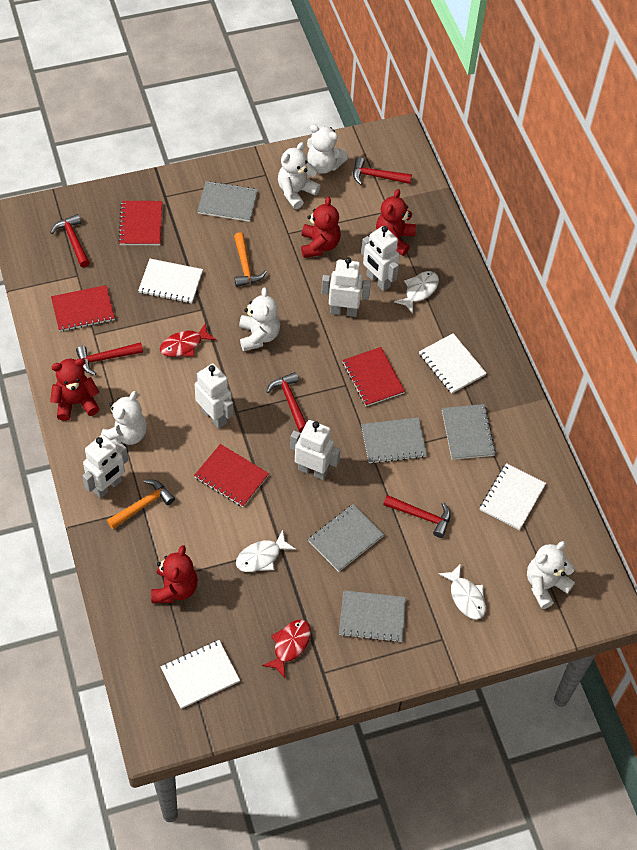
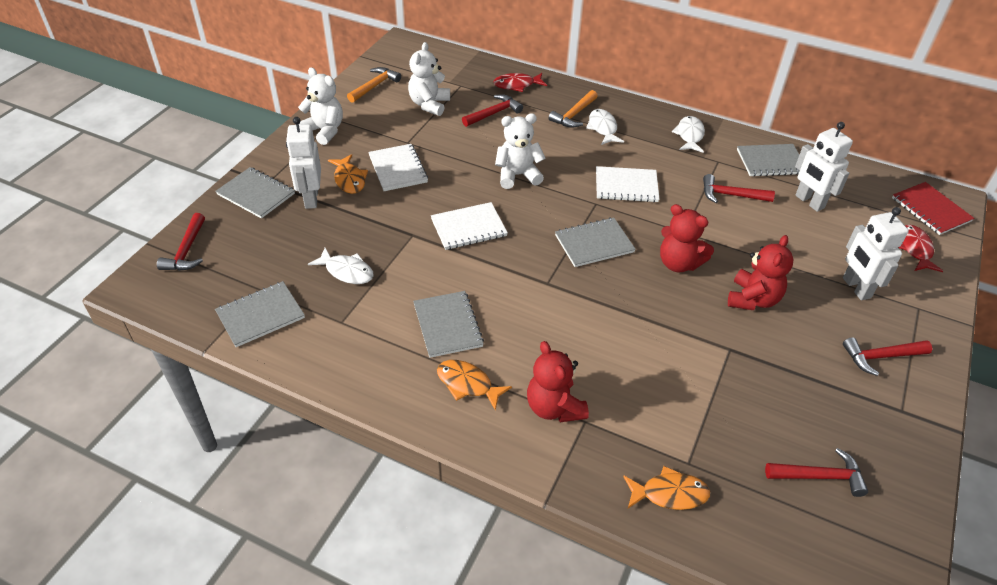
orange fish: none = 0 -> [328,154,368,194] [437,360,512,411] [623,466,710,510] = 3
red notebook: [51,285,115,331] [118,201,162,245] [194,444,269,507] [342,347,405,406] = 4 -> [892,182,974,235] = 1
red teddy bear: [50,358,99,421] [151,545,198,603] [301,196,341,258] [376,189,416,256] = 4 -> [527,341,589,422] [660,204,714,272] [728,235,793,310] = 3
white notebook: [138,259,203,303] [161,640,240,709] [419,333,487,394] [480,463,546,530] = 4 -> [368,144,428,191] [431,202,508,250] [596,166,659,202] = 3
white robot: [83,434,128,498] [195,363,234,428] [290,420,341,480] [321,257,371,317] [361,226,400,291] = 5 -> [286,117,321,209] [795,122,853,212] [843,207,909,300] = 3
white teddy bear: [101,391,147,445] [239,287,280,351] [278,142,320,209] [307,124,348,174] [527,541,575,609] = 5 -> [298,67,343,145] [408,42,450,116] [495,113,546,189] = 3

